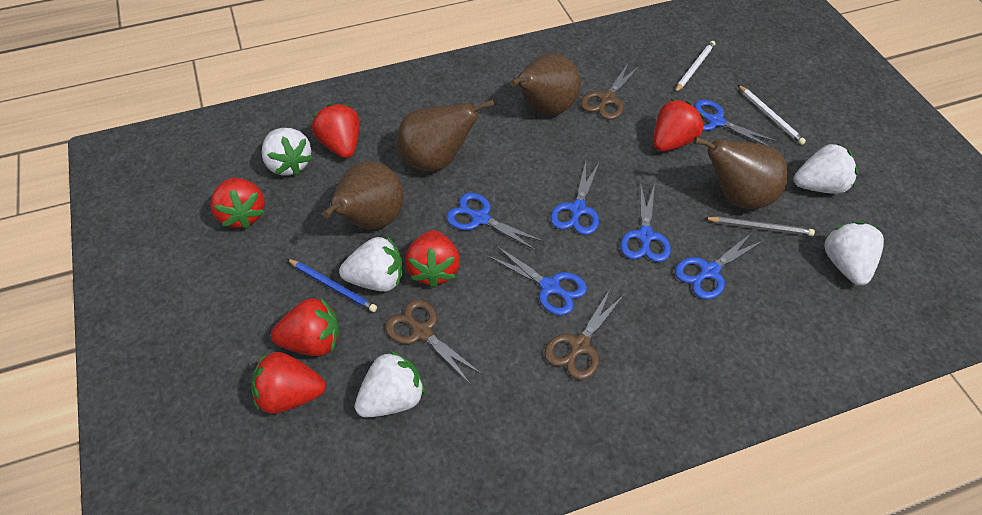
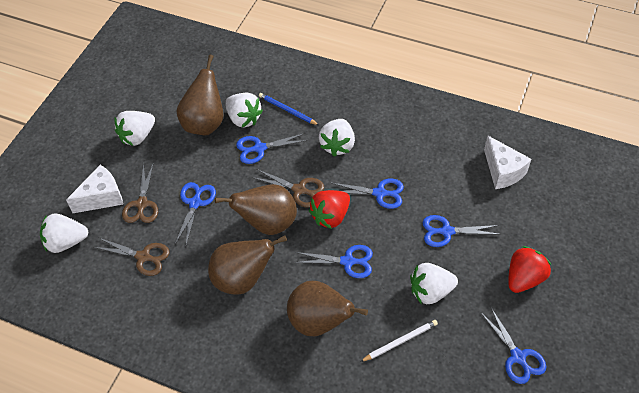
grey pencil: [704,216,815,236] = 1 -> none = 0
red strawberry: [210,178,265,229] [251,352,326,414] [271,298,339,356] [312,104,360,158] [405,230,460,288] [653,99,704,152] = 6 -> [309,190,350,229] [508,246,551,293] = 2
white cheese: none = 0 -> [66,165,123,213] [484,136,531,189] = 2
white pencil: [675,41,716,93] [738,85,806,145] = 2 -> [360,320,438,362] = 1

